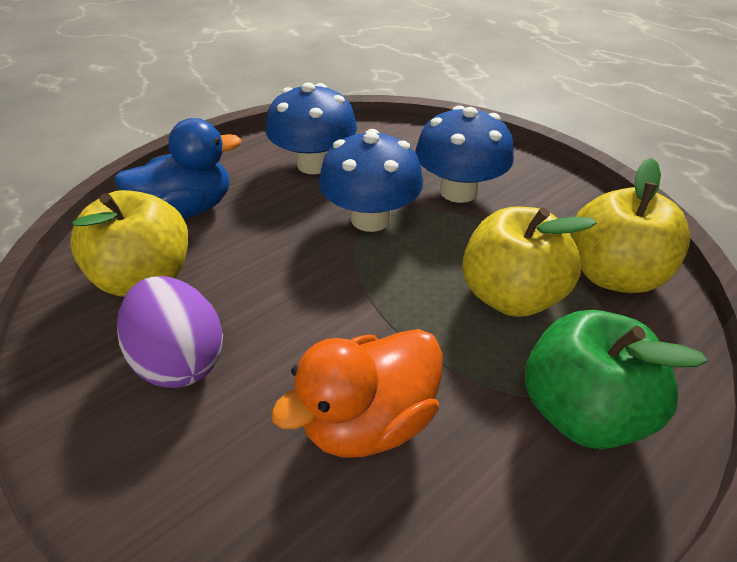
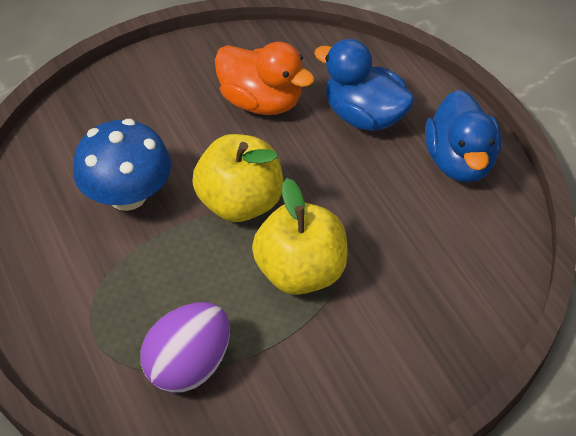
blue duck: [114,118,241,219] = 1 -> [314,39,415,131] [425,90,501,183] = 2
blue mushroom: [266,83,357,174] [319,129,423,232] [415,105,514,203] = 3 -> [73,119,171,211] = 1
green apple: [525,310,707,449] = 1 -> none = 0
yellow apple: [70,190,188,297] [462,207,597,317] [571,158,690,293] = 3 -> [192,134,283,222] [252,178,348,295] = 2

